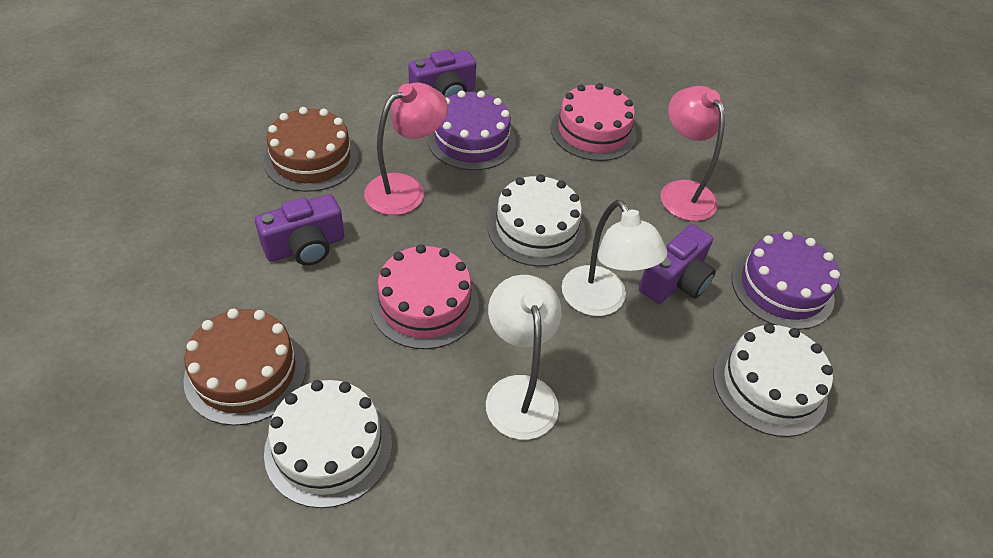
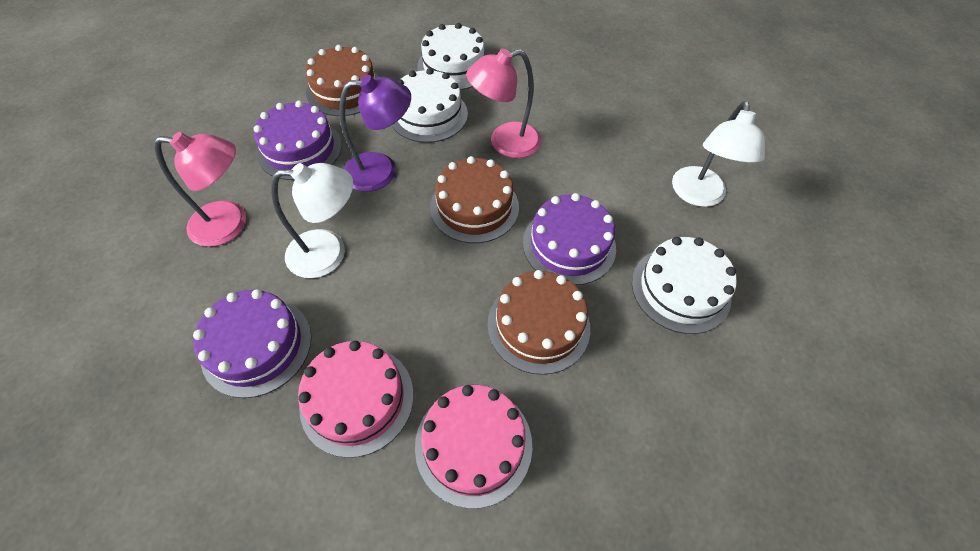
brown cake: [183,309,306,426] [263,107,358,192] = 2 -> [306,45,379,116] [430,156,519,243] [487,270,590,375] = 3
purple cake: [427,91,516,170] [732,232,840,330] = 2 -> [193,289,312,398] [254,100,342,180] [523,193,616,285] = 3
purple camera: [255,194,344,266] [408,49,476,98] [639,224,716,304] = 3 -> none = 0
purple lamp: none = 0 -> [339,75,411,192] = 1

